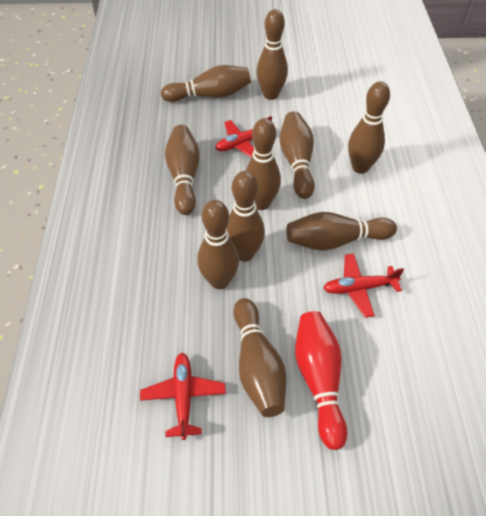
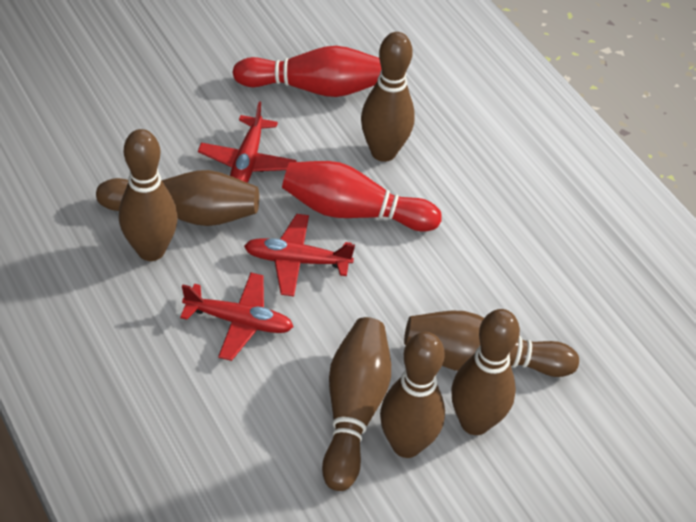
brown bowling pin: [161,65,251,102] [165,125,200,215] [197,200,239,289] [226,171,265,262] [233,298,286,417] [245,118,281,210] [256,9,288,100] [280,111,315,199] [286,212,397,251] [348,81,390,174] = 10 -> [96,170,259,226] [119,129,178,261] [322,317,391,491] [361,32,415,162] [380,332,445,458] [404,311,579,377] [451,309,520,435] = 7
red bowling pin: [295,311,347,450] = 1 -> [232,46,381,97] [282,161,442,231] = 2

